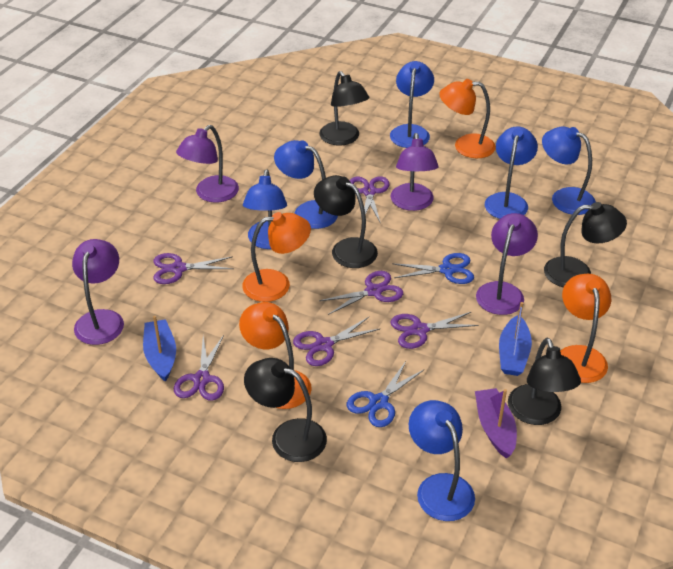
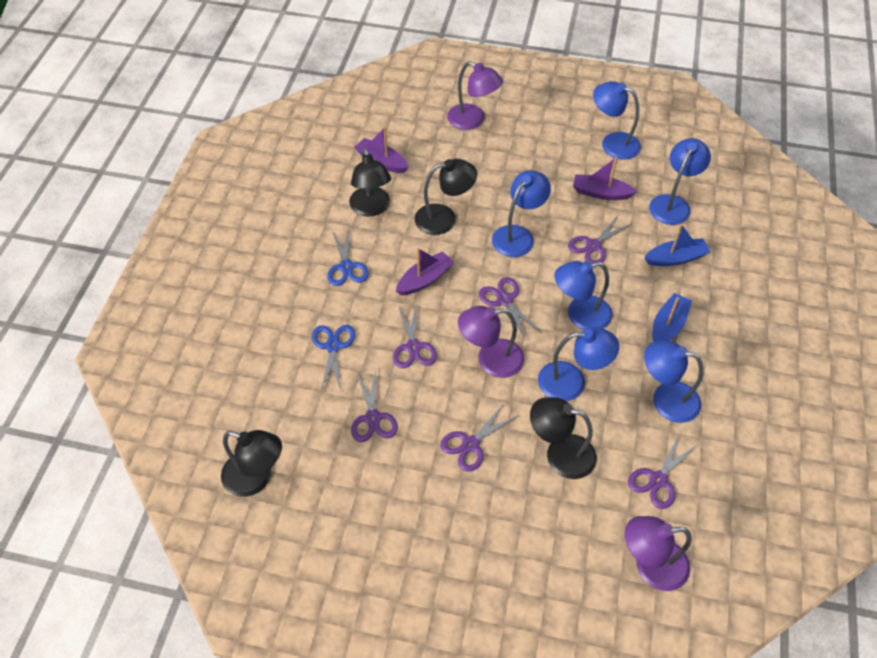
black lamp: [244,358,327,462] [314,175,378,268] [319,71,369,146] [508,338,581,425] [544,202,627,287] = 5 -> [221,430,282,497] [349,148,391,217] [415,159,477,235] [530,397,597,479] = 4
orange lamp: [239,302,312,409] [242,212,311,302] [439,79,496,158] [560,274,611,383] = 4 -> none = 0
purple boat: [475,388,517,458] = 1 -> [354,127,409,173] [396,248,454,295] [573,157,637,200] = 3
purple lamp: [72,239,124,345] [176,125,239,202] [391,133,439,211] [476,213,538,315] = 4 -> [447,61,503,130] [458,306,525,378] [625,516,692,591] = 3

